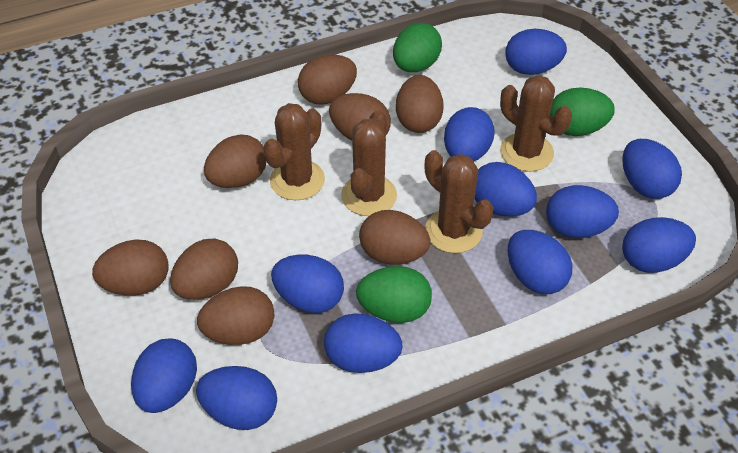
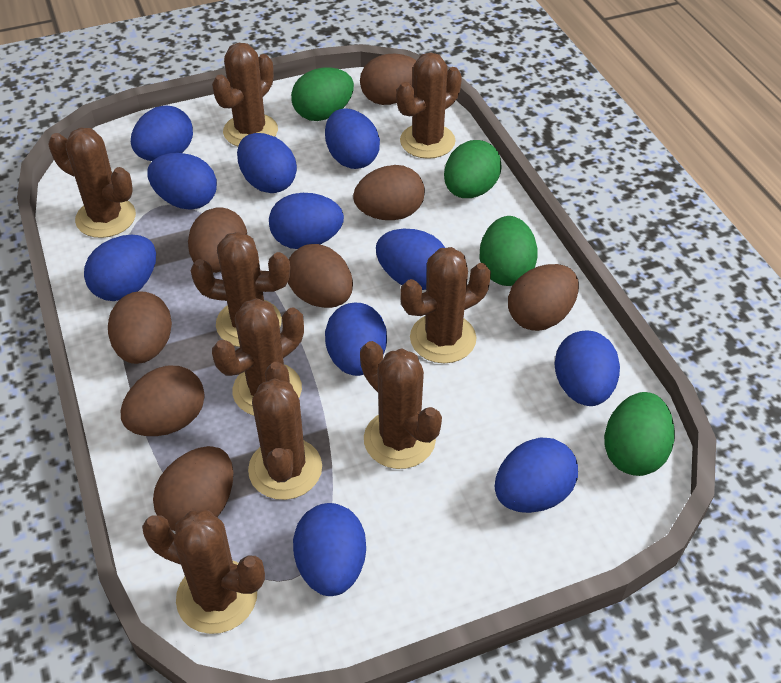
brown cactus: [263,103,325,200] [341,110,397,216] [424,150,493,253] [500,75,572,172] = 4 -> [48,128,136,238] [142,510,265,634] [191,232,290,347] [212,43,278,146] [212,298,304,416] [248,362,322,500] [360,341,442,469] [396,52,462,159] [400,247,491,363] = 9
green egg: [356,266,432,323] [393,23,442,72] [550,88,615,136] = 3 -> [291,67,354,121] [444,140,502,198] [480,216,538,286] [604,392,675,476] = 4

